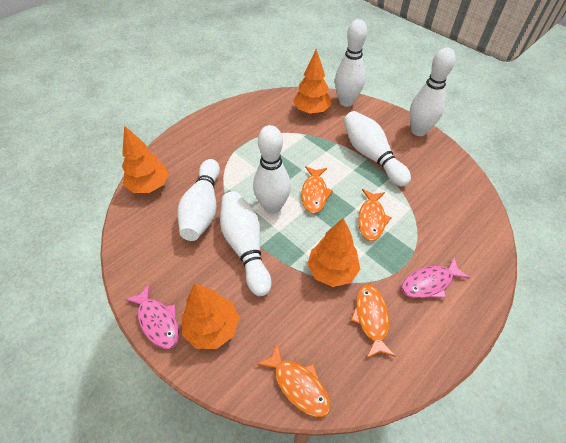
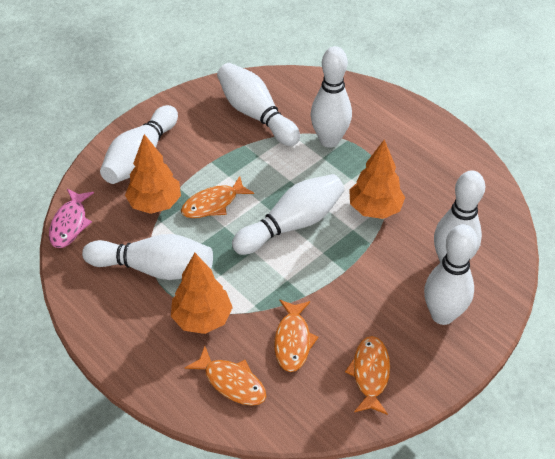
orange tree: [122,125,169,193] [182,283,239,349] [293,49,331,114] [307,218,360,287] = 4 -> [125,134,181,214] [171,253,233,334] [349,139,405,219] = 3
pink fish: [125,284,179,349] [401,257,470,298] = 2 -> [49,189,94,248] = 1
white bowling pin: [177,159,220,241] [220,191,271,296] [253,125,291,214] [335,19,367,107] [344,111,411,187] [410,48,455,136] = 6 -> [82,234,213,280] [100,105,178,184] [217,63,300,146] [232,174,345,255] [310,46,352,148] [424,224,478,325] [434,170,485,262] = 7

